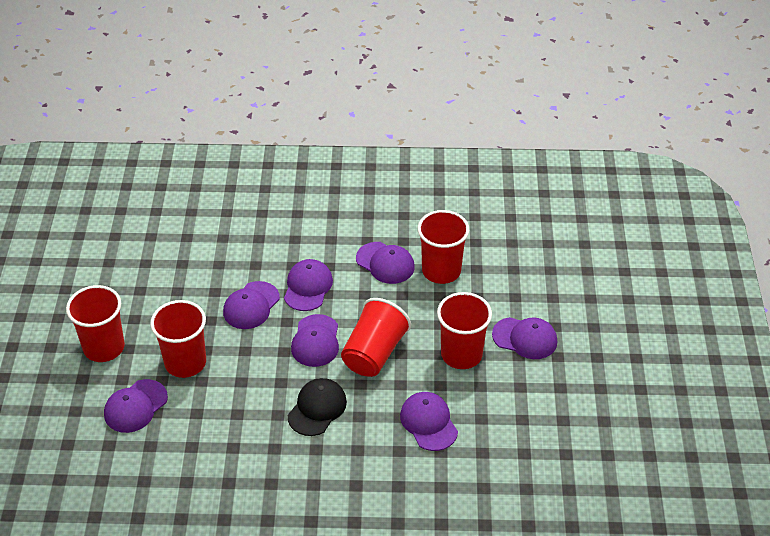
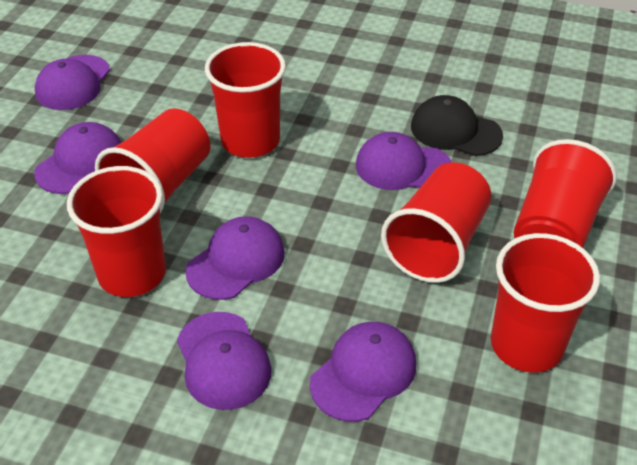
purple cap: [104,379,168,433] [223,281,280,329] [284,259,333,311] [291,314,339,367] [356,242,415,284] [400,392,458,451] [492,317,557,359] = 7 -> [34,122,122,194] [35,55,110,110] [177,312,272,410] [186,216,285,300] [310,322,416,422] [356,132,452,190] = 6
red cup: [66,285,125,362] [150,300,206,378] [341,298,411,377] [418,210,469,284] [437,292,492,369] = 5 -> [67,166,166,297] [95,108,210,213] [205,42,286,158] [381,162,492,283] [491,233,600,373] [514,139,617,248] = 6

